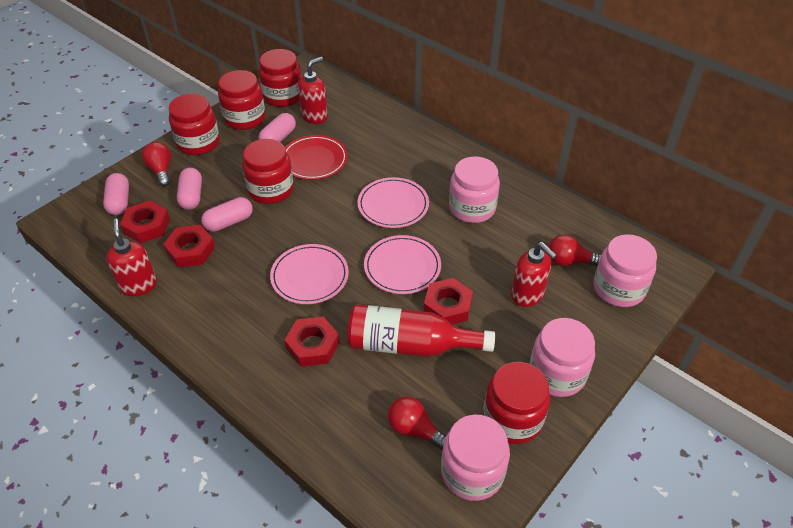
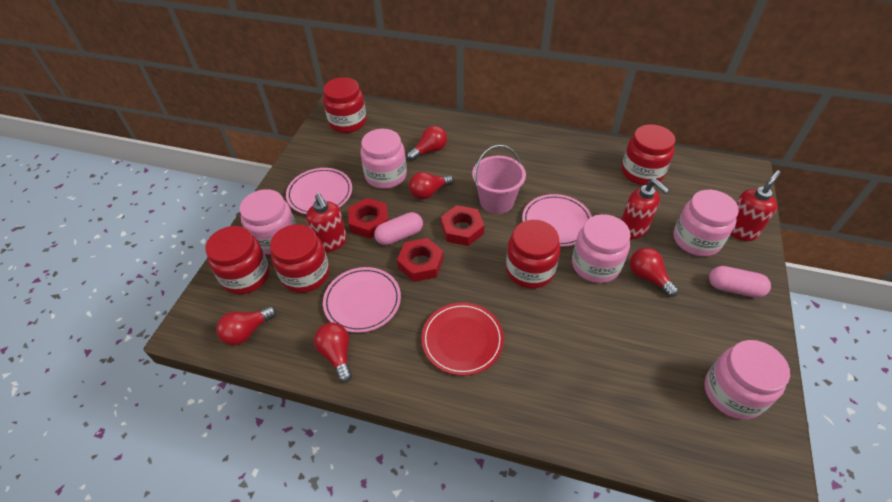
pink bucket: none = 0 -> [472,145,526,214] = 1
pink capsule: [103,173,129,215] [177,168,202,210] [201,197,253,232] [259,113,296,142] = 4 -> [374,212,423,245] [709,266,771,298] = 2
pink jar: [441,415,510,501] [449,156,500,223] [530,318,595,397] [594,234,657,307] = 4 -> [240,189,296,255] [360,129,407,189] [572,214,631,283] [673,190,739,257] [704,340,790,419] = 5
red bottle: [347,304,495,357] = 1 -> none = 0
red light bulb: [142,142,171,187] [388,397,446,450] [548,235,601,266] = 3 -> [216,306,276,346] [314,322,352,383] [407,126,447,161] [409,172,453,199] [630,248,679,297] = 5
red nut: [120,201,170,243] [163,225,215,268] [284,317,340,367] [424,278,473,324] = 4 -> [348,198,388,239] [397,238,444,282] [441,205,484,246] = 3

